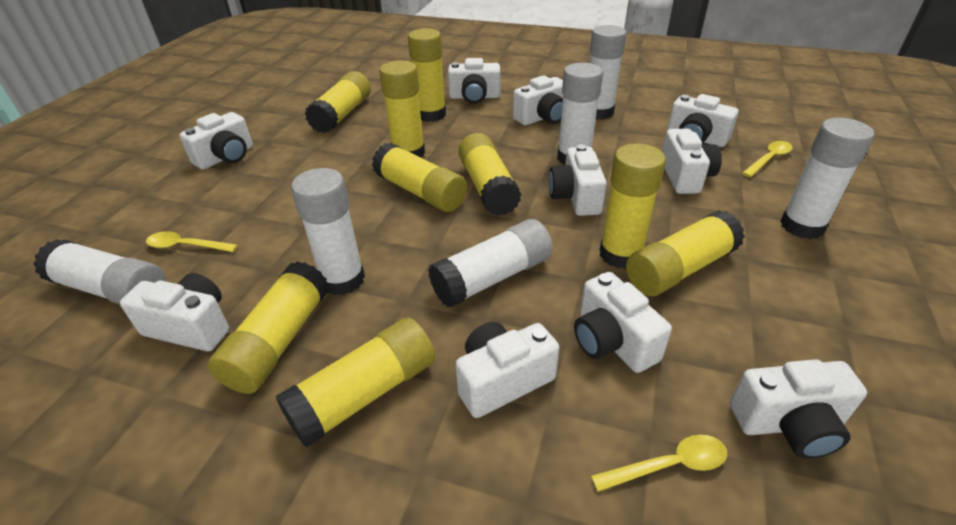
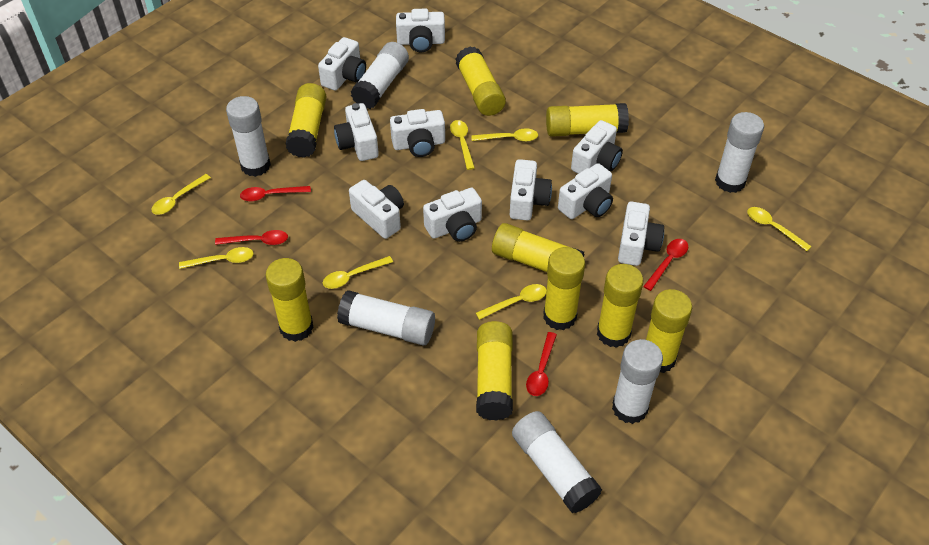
red spoon: none = 0 -> [215,230,288,245] [240,186,311,202] [526,332,557,396] [643,239,688,291] = 4
yellow spoon: [146,231,238,252] [591,435,727,492] [742,141,793,177] = 3 -> [152,174,211,215] [179,247,254,269] [323,256,393,289] [450,120,475,170] [471,128,538,142] [476,284,547,320] [748,207,812,251] = 7

